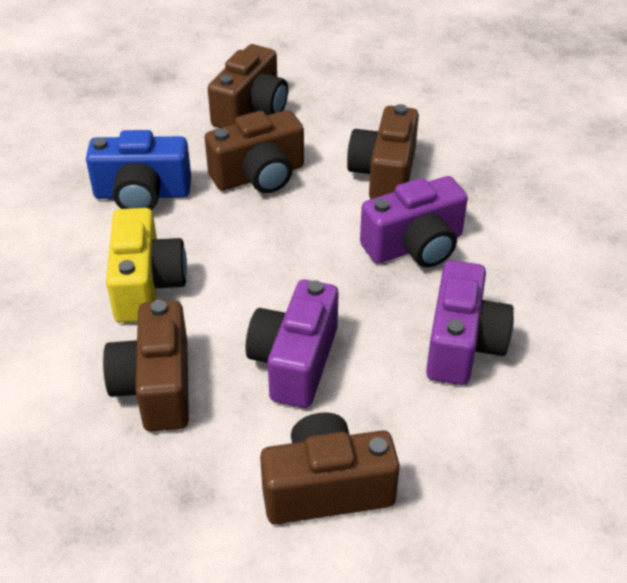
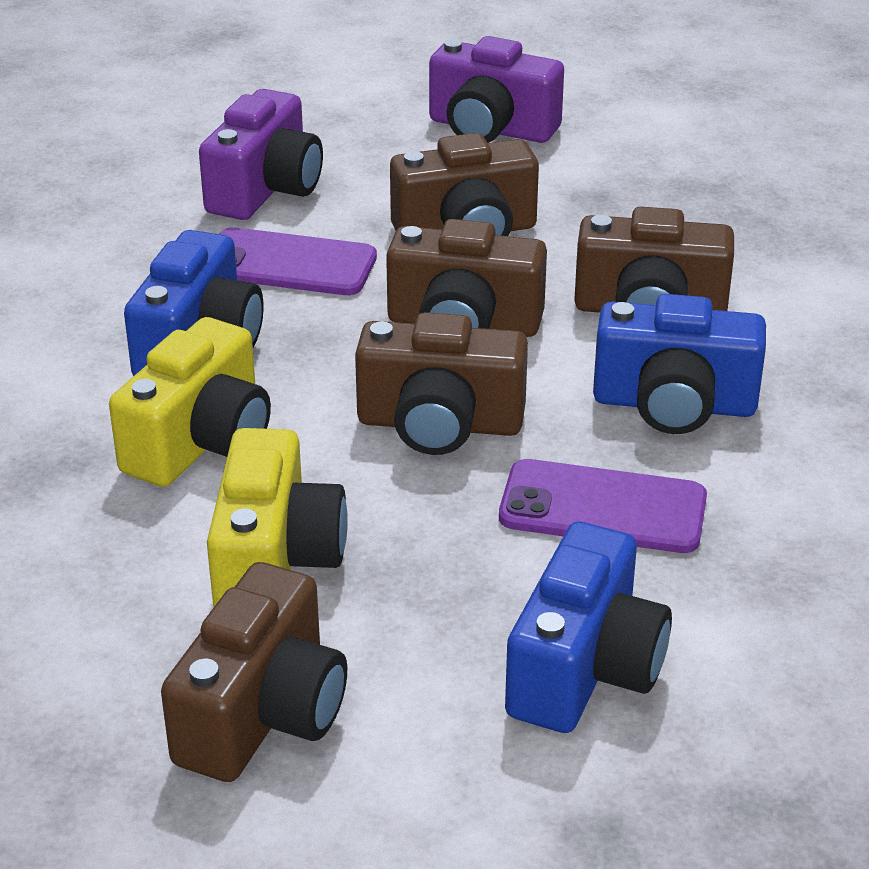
blue camera: [86,130,191,210] = 1 -> [124,230,264,376] [505,522,672,733] [593,294,766,434] = 3
purple camera: [246,280,339,408] [360,176,468,267] [426,260,514,385] = 3 -> [199,89,323,220] [429,36,564,143] = 2
purple phone: none = 0 -> [219,227,377,295] [499,459,707,553] = 2
yellow camera: [106,208,187,323] = 1 -> [109,317,271,487] [207,428,348,607] = 2

